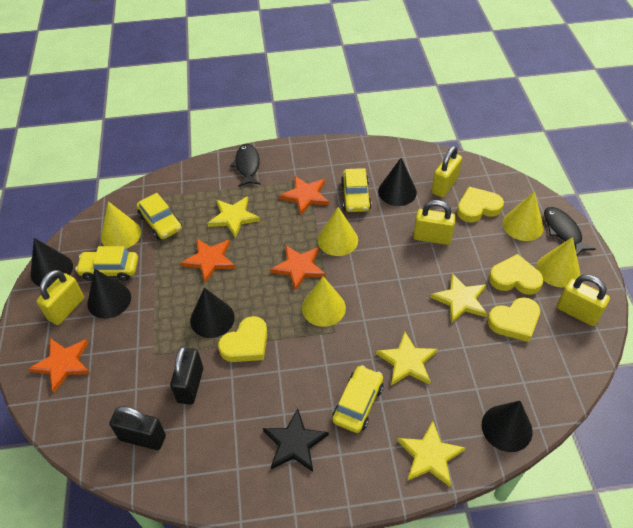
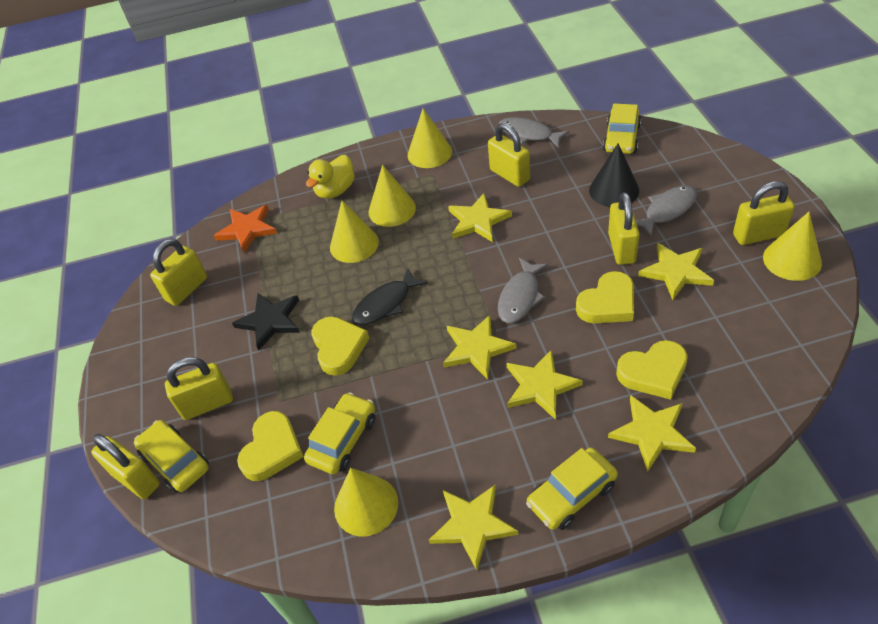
black cone: [31,238,73,287] [87,269,131,319] [190,288,235,338] [378,158,417,206] [482,401,533,452] = 5 -> [589,144,639,207] = 1
black fish: [230,144,260,187] [544,207,596,255] = 2 -> [352,268,428,325] = 1
black padlock: [109,406,166,450] [170,346,203,405] = 2 -> none = 0
grey fish: none = 0 -> [498,258,548,323] [499,117,569,148] [636,186,697,236] = 3
orange star: [28,338,90,393] [181,238,236,283] [270,245,326,291] [279,176,329,216] = 4 -> [214,205,277,253] = 1
yellow duck: none = 0 -> [306,155,355,199] = 1
yellow padlock: [36,270,84,325] [413,200,456,245] [432,146,462,198] [557,275,610,326] = 4 -> [91,434,160,499] [150,239,207,306] [165,357,233,420] [488,123,530,187] [608,192,640,265] [733,181,795,245] = 6
yellow star: [207,196,260,238] [376,331,438,386] [397,421,465,487] [430,273,487,323] = 4 -> [429,484,518,570] [443,315,517,380] [448,193,512,242] [506,350,583,420] [608,395,696,472] [638,243,714,300] = 6

